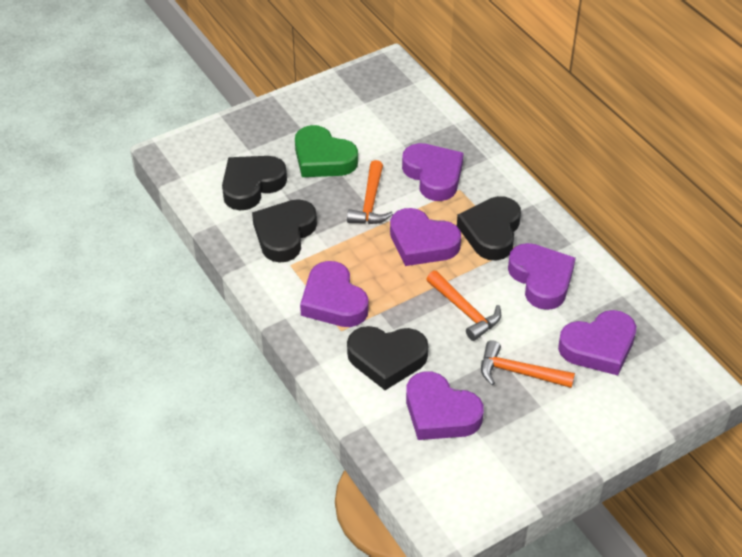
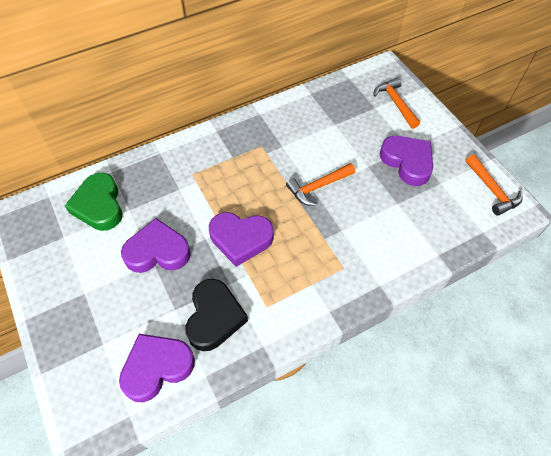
black heart: [222,156,287,210] [252,199,317,262] [347,326,428,390] [457,196,521,261] = 4 -> [186,279,248,351] = 1
purple heart: [300,261,368,327] [390,208,461,266] [402,143,464,201] [406,371,484,440] [508,243,576,310] [558,310,637,375] = 6 -> [119,334,195,402] [121,218,191,273] [209,212,274,267] [380,136,433,186] = 4

